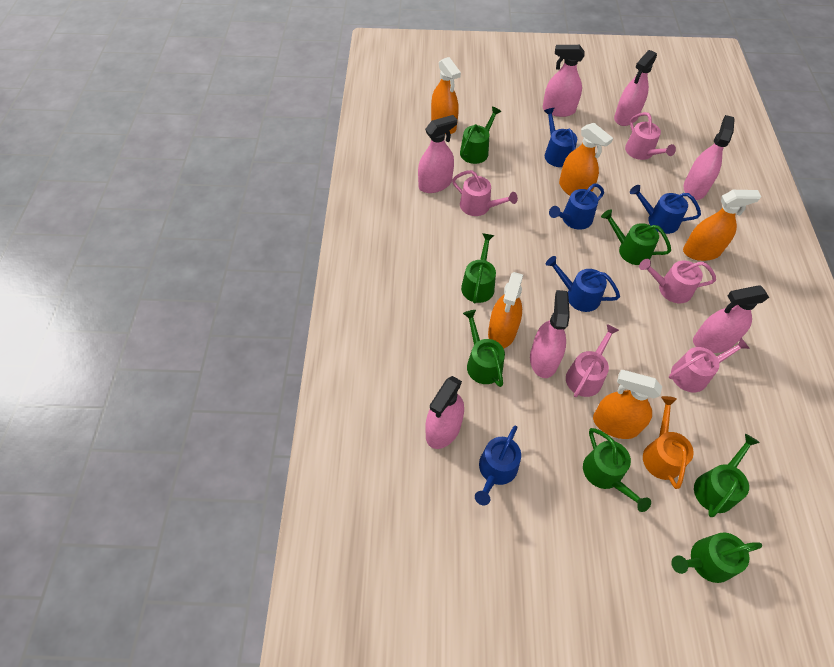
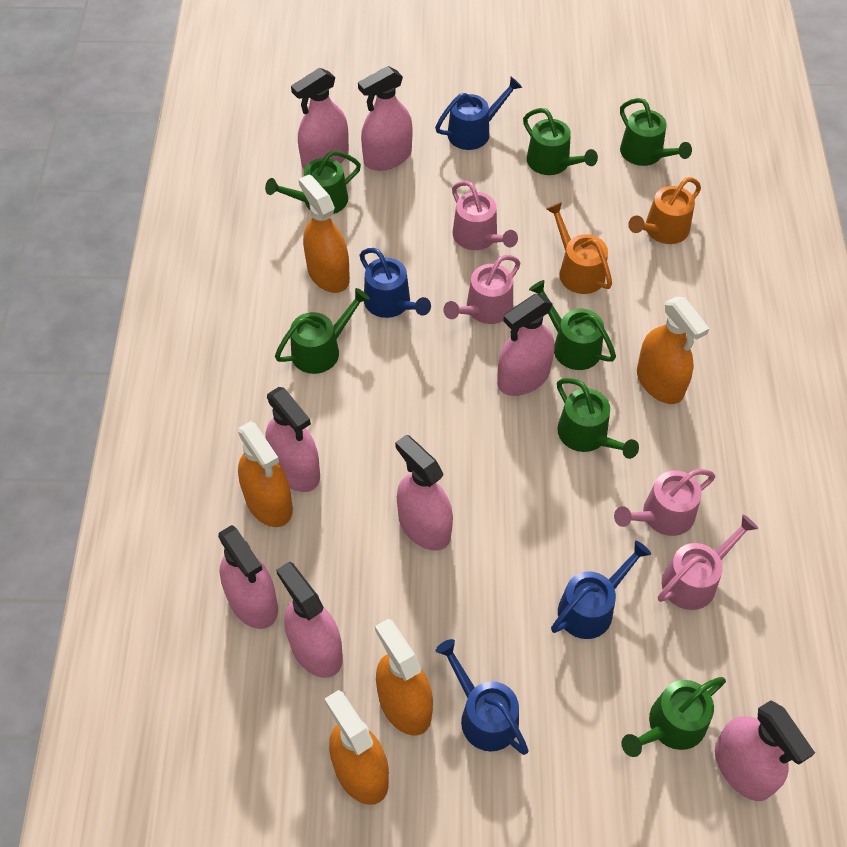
blue watering can: [475,425,521,505] [544,108,577,167] [545,256,620,312] [549,184,604,230] [630,185,701,234] = 5 -> [360,248,431,318] [435,77,522,150] [436,639,529,755] [551,540,651,639] = 4
orange watering can: [643,396,694,489] = 1 -> [547,202,612,294] [628,177,701,244] = 2
pink spray bottle: [418,115,457,193] [425,376,464,449] [530,290,570,378] [543,45,585,117] [614,50,657,126] [684,115,735,200] [693,285,769,353] = 7 -> [218,525,278,629] [265,387,320,492] [276,562,343,678] [291,68,349,169] [358,66,412,171] [395,435,453,551] [497,294,555,396] [715,700,815,801] = 8
pink watering can: [452,170,518,216] [566,324,619,397] [625,112,676,160] [639,259,716,303] [669,338,750,392] = 5 -> [443,255,520,324] [452,181,518,250] [614,469,715,536] [658,515,758,610] = 4

